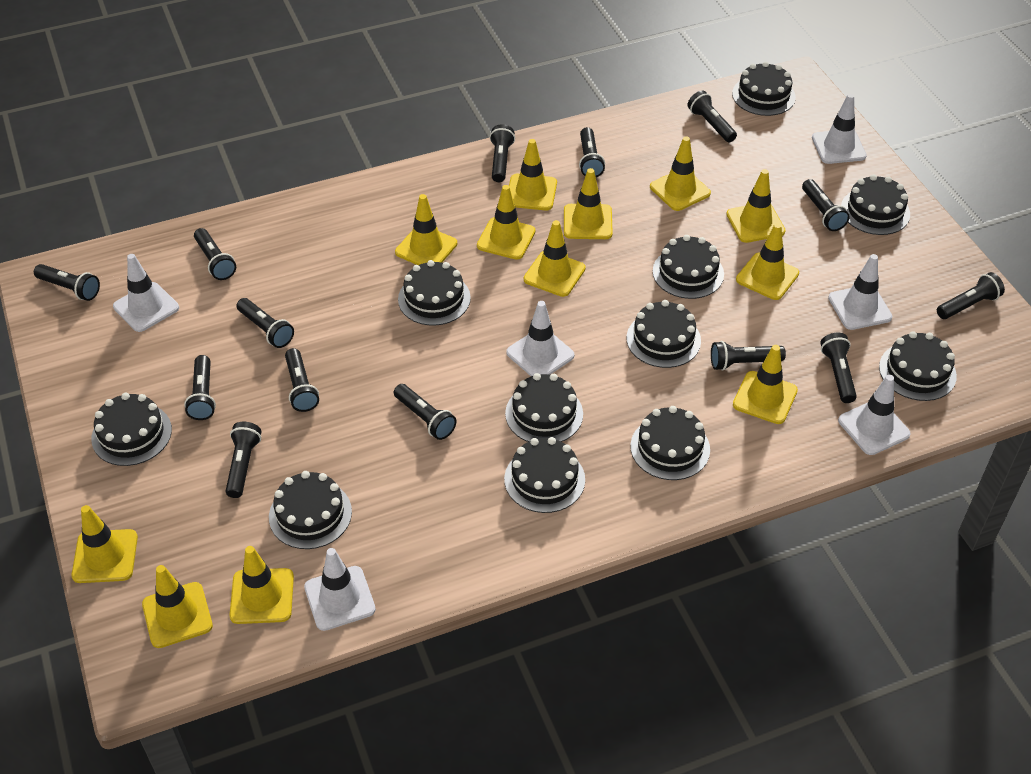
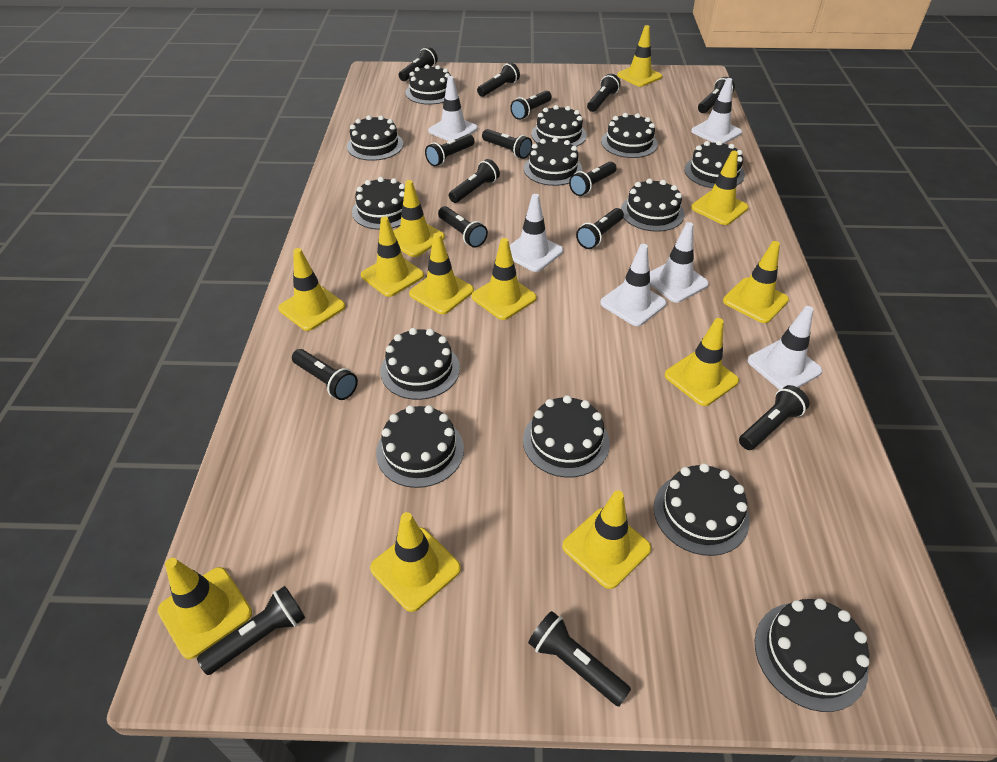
black cake: [91,393,172,466] [269,471,352,549] [398,260,471,326] [504,437,585,513] [505,373,583,442] [626,300,701,368] [630,406,710,480] [653,235,724,299] [732,61,796,116] [841,174,910,235] [879,331,957,401] = 11 -> [347,115,404,161] [352,177,405,230] [376,405,464,488] [380,328,460,400] [405,65,451,105] [523,395,610,478] [524,137,583,186] [531,105,587,147] [601,113,658,158] [621,178,685,232] [654,463,749,556] [684,140,745,188] [755,598,870,712] = 13
black flashlight: [34,264,100,301] [184,355,216,420] [194,228,236,280] [226,422,261,498] [236,298,294,348] [285,348,319,412] [394,384,456,440] [490,124,515,182] [579,127,605,177] [687,91,737,142] [711,341,786,371] [802,179,850,231] [820,333,857,403] [937,272,1005,319] = 14 -> [197,586,305,675] [292,349,358,400] [399,47,438,81] [425,134,474,166] [438,206,488,248] [449,159,500,203] [477,63,520,97] [482,129,532,159] [510,91,552,120] [528,611,631,707] [569,161,617,196] [576,208,624,249] [587,74,621,112] [698,77,735,113] [739,385,810,450] = 15

